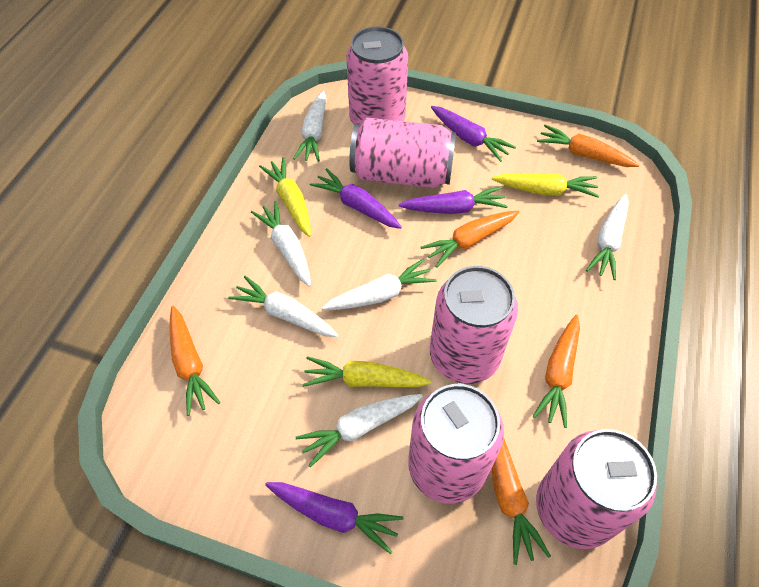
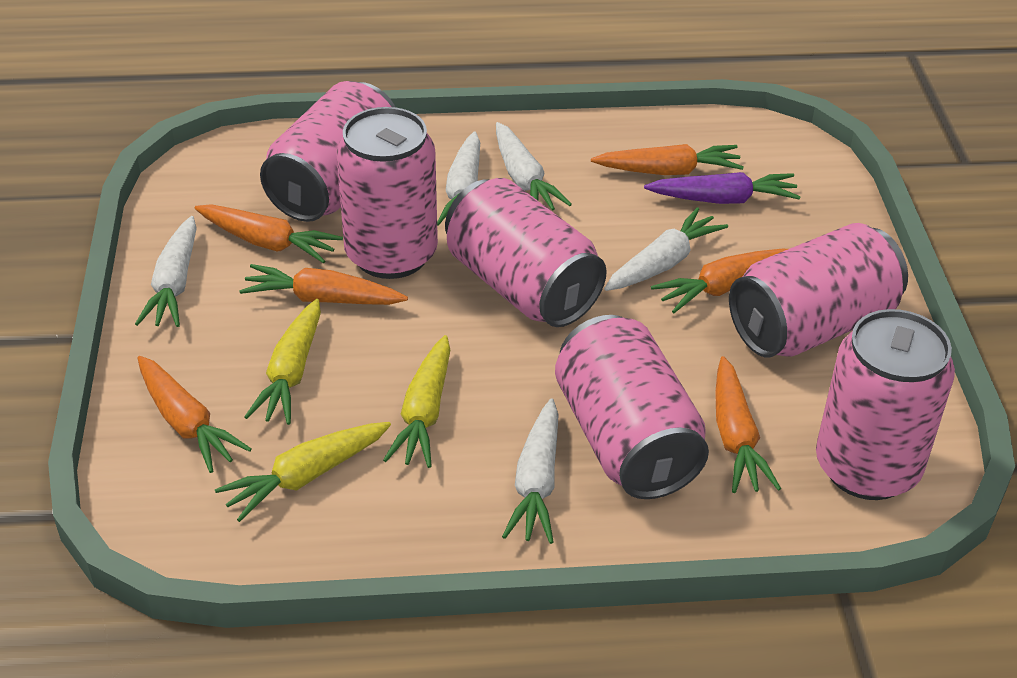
orange carrot: [170,306,220,416] [420,211,519,268] [491,438,551,565] [533,315,580,428] [537,125,639,167] = 5 -> [138,356,252,473] [194,205,343,263] [239,264,408,305] [591,144,744,175] [651,249,788,313] [715,356,781,493] = 6
pink can: [347,26,408,125] [349,118,456,188] [408,384,504,504] [430,266,518,384] [536,429,657,549] = 5 -> [260,81,395,222] [336,107,438,279] [445,178,607,327] [555,315,709,499] [729,223,908,358] [816,309,955,500] = 6
purple carrot: [265,482,403,554] [310,168,402,229] [399,186,508,214] [431,106,516,162] = 4 -> [644,172,801,204] = 1
white carrot: [228,276,338,337] [251,201,311,287] [293,91,326,162] [295,394,423,468] [322,258,437,310] [586,194,629,280] = 6 -> [135,216,197,327] [437,132,480,226] [496,122,572,210] [502,398,559,544] [604,207,728,291] = 5

